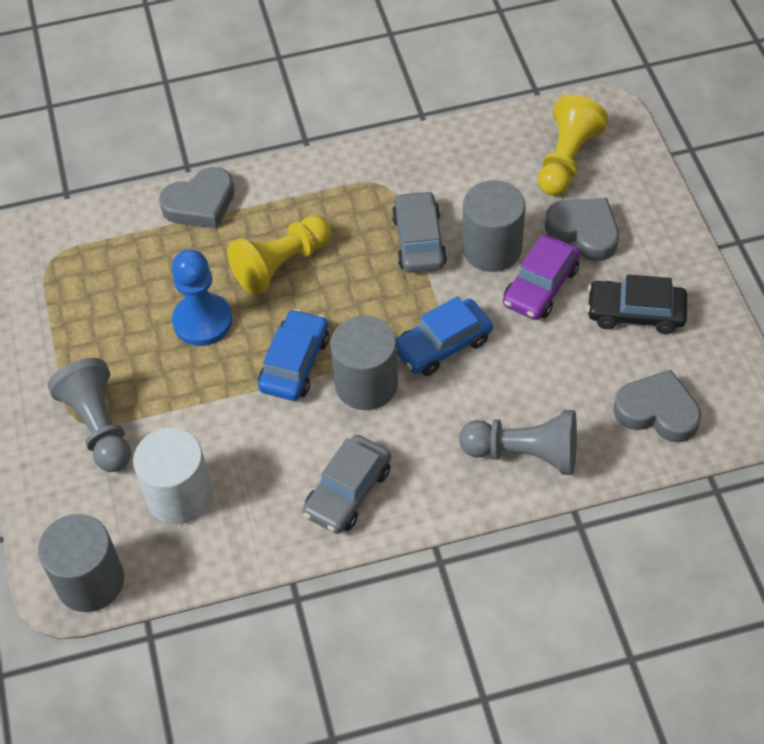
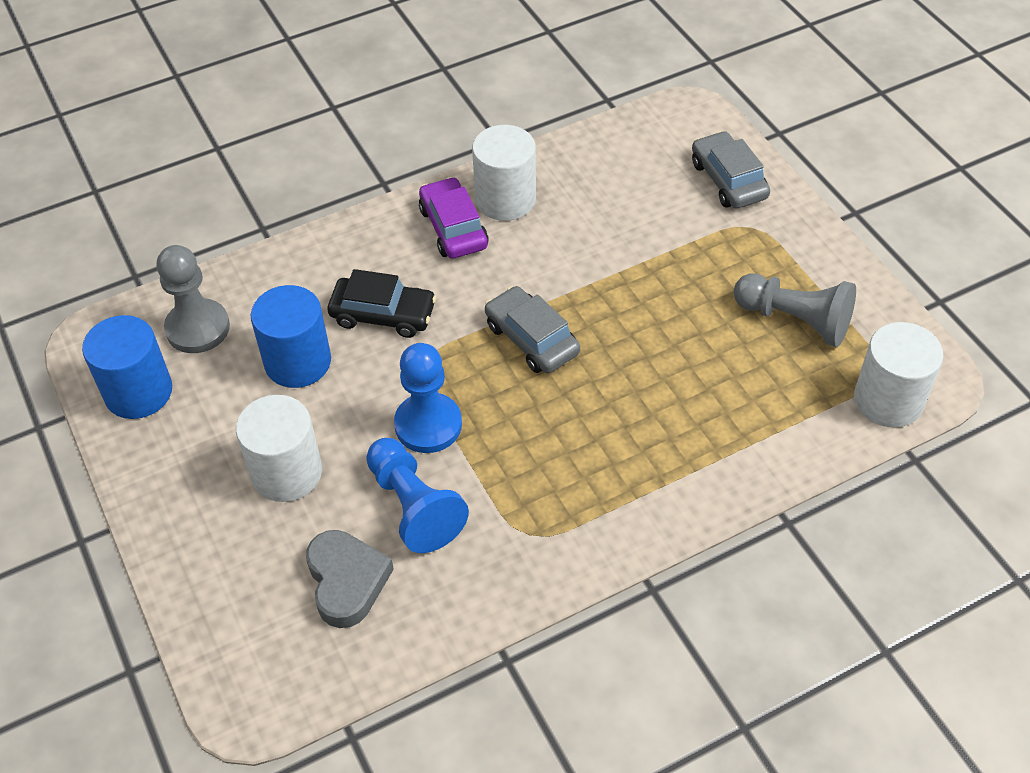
blue car: [258,309,329,401] [396,296,493,376] = 2 -> none = 0
blue cylinder: none = 0 -> [82,315,172,419] [251,285,331,388] = 2
blue pawn: [172,250,232,346] = 1 -> [366,438,469,553] [394,343,462,453] = 2
grey cylinder: [38,514,124,612] [330,316,398,410] [462,180,525,272] = 3 -> none = 0
grey heart: [159,167,234,229] [545,198,619,261] [613,370,701,443] = 3 -> [306,530,394,628] = 1
white cylinder: [133,428,212,524] = 1 -> [236,395,322,502] [472,125,536,221] [854,322,943,428] = 3
yellow pawn: [227,215,331,296] [538,95,608,196] = 2 -> none = 0

